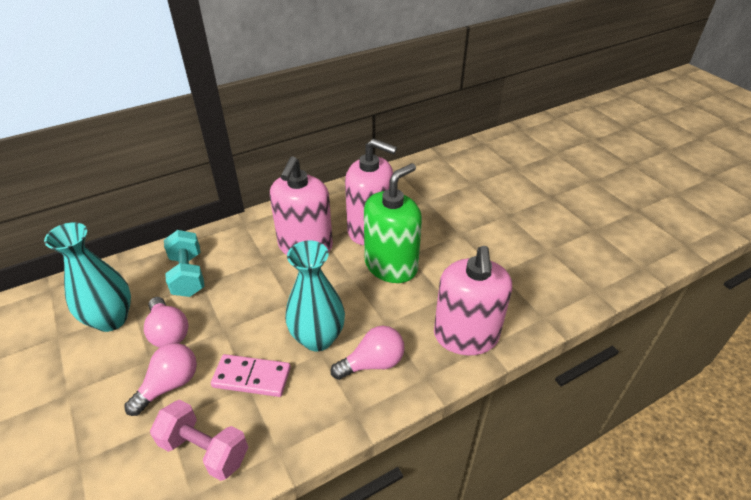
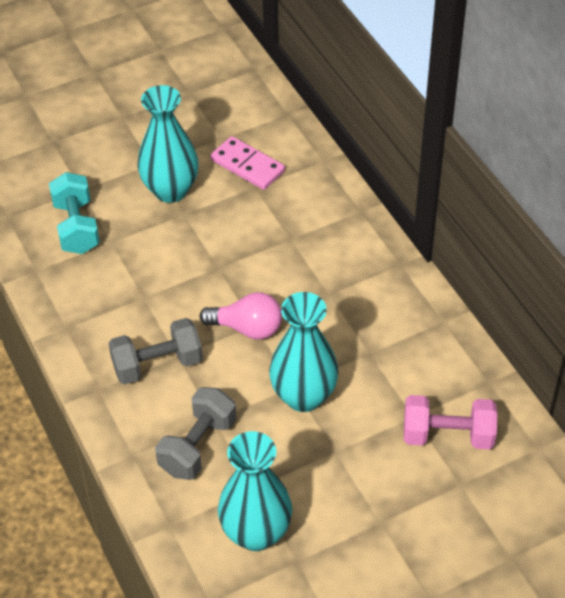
green soap dispenser: [364,163,422,283] = 1 -> none = 0
grey dumbbell: none = 0 -> [108,318,203,384] [155,387,236,480] = 2
pink light bulb: [124,343,197,416] [144,297,188,348] [331,326,405,380] = 3 -> [200,292,282,340] = 1
pink soap dispenser: [270,156,333,255] [345,139,397,245] [434,246,512,355] = 3 -> none = 0
turquoise vase: [44,222,131,332] [285,241,345,351] = 2 -> [137,85,199,203] [218,431,292,551] [269,292,339,412] = 3

